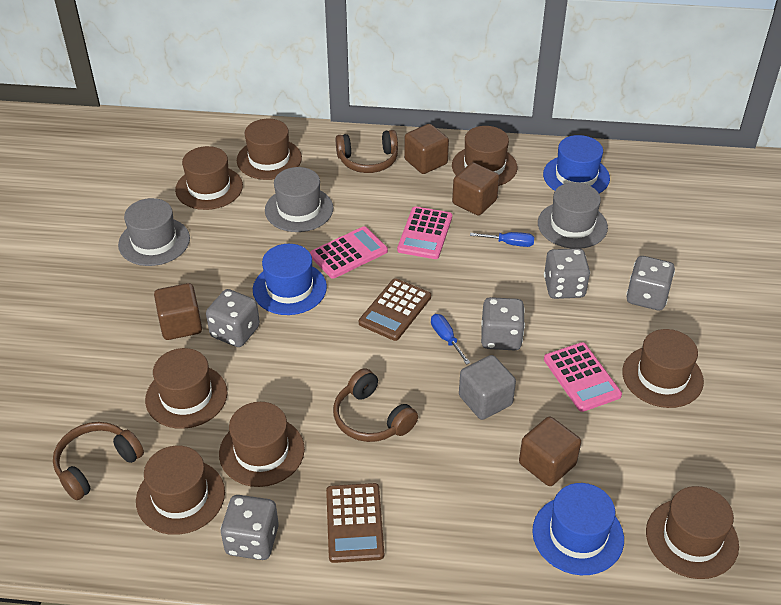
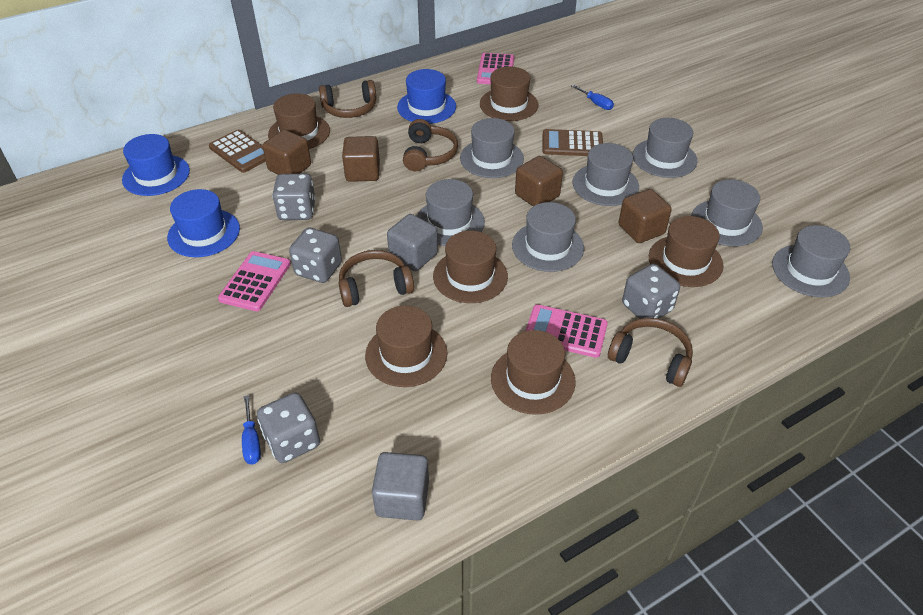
brown hat: [136,446,225,535] [145,348,228,429] [175,146,243,210] [219,402,305,487] [237,119,302,180] [452,126,517,186] [622,329,704,408] [646,486,739,579] = 8 -> [268,93,330,149] [365,306,448,387] [433,231,508,303] [480,67,539,121] [491,330,576,415] [649,216,724,287] = 6
brown headphones: [53,422,144,500] [333,368,418,442] [336,130,398,173] = 3 -> [319,80,376,118] [339,250,414,307] [403,119,458,171] [608,318,693,387] = 4
grey cube: [459,355,516,420] = 1 -> [372,452,429,521] [387,214,438,271] = 2
grey dice: [206,289,260,347] [221,495,279,560] [481,297,525,350] [544,248,590,299] [626,256,675,310] = 5 -> [257,392,320,463] [272,174,316,220] [289,228,342,283] [622,264,680,319] = 4
grey hat: [118,198,190,266] [265,167,333,232] [538,182,608,249] = 3 -> [417,179,485,246] [460,118,524,178] [512,202,584,272] [573,143,639,206] [633,118,697,178] [691,179,763,246] [772,225,850,297] = 7

